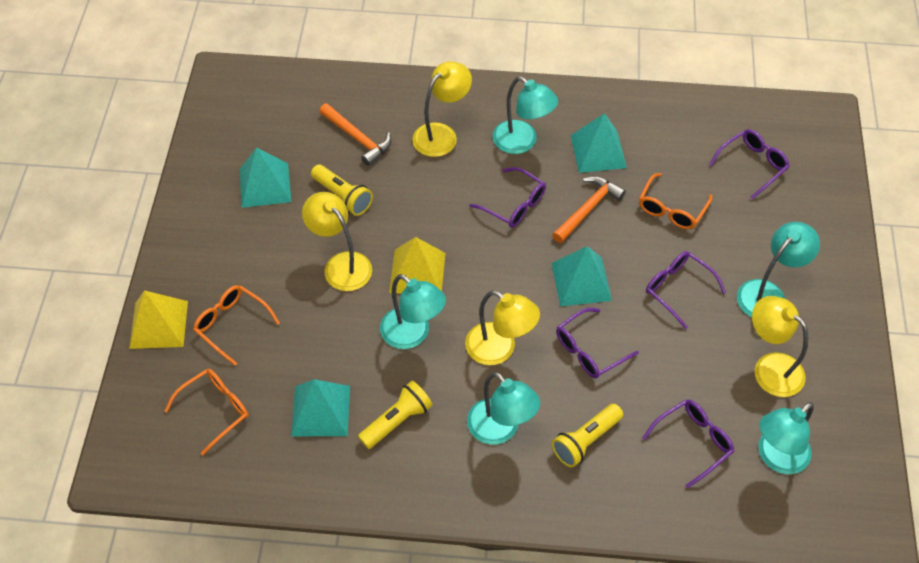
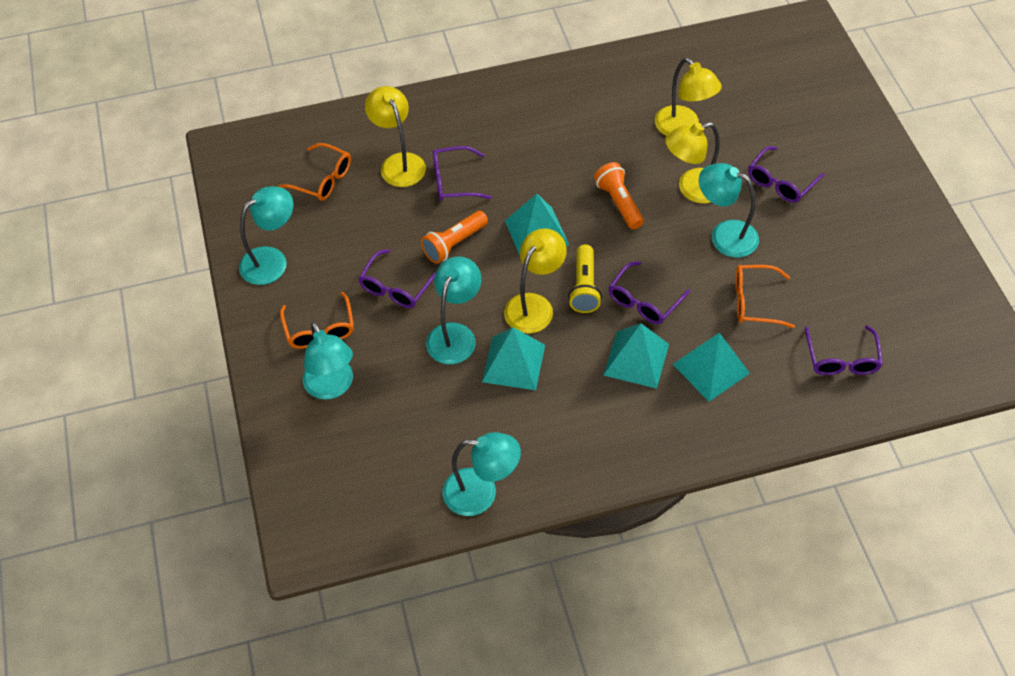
orange flashlight: none = 0 -> [421,211,488,264] [594,162,644,230] = 2
orange hammer: [319,103,391,166] [552,176,626,243] = 2 -> none = 0
yellow flashlight: [311,165,373,216] [358,381,433,449] [552,404,623,468] = 3 -> [568,244,602,313] = 1
yellow pyramid: [129,290,188,349] [389,237,445,294] = 2 -> none = 0

